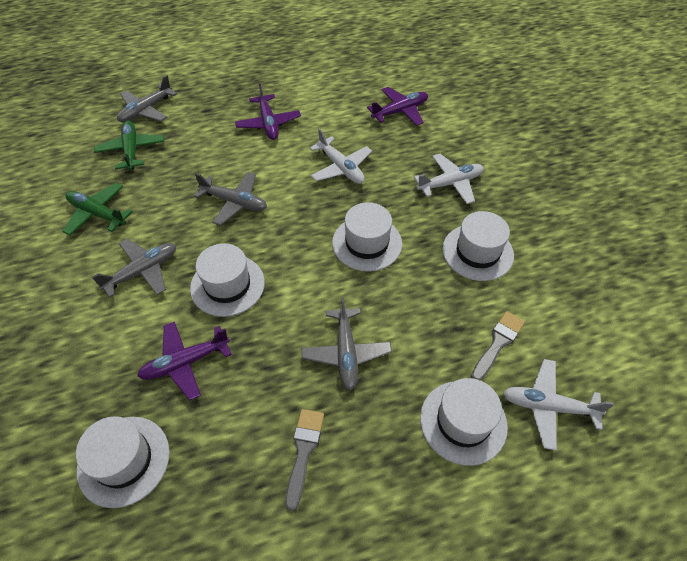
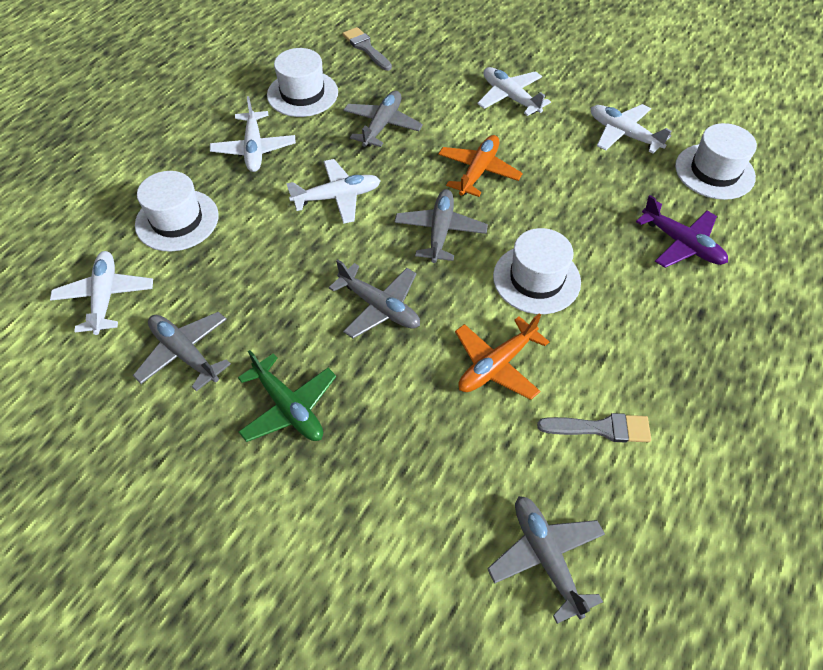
green plane: [62,183,133,236] [94,121,165,170] = 2 -> [238,350,336,442] = 1
grey plane: [92,239,176,297] [117,75,177,123] [194,172,267,226] [301,297,392,391] = 4 -> [133,312,231,392] [329,259,420,339] [343,91,423,147] [394,189,488,263] [487,496,605,624] = 5
orange plane: none = 0 -> [438,135,523,197] [455,313,549,400] = 2
purple plane: [137,321,232,400] [235,83,301,140] [367,87,428,126] = 3 -> [636,195,728,268] = 1
white hat: [76,416,170,508] [190,243,265,317] [332,202,402,271] [420,378,508,466] [442,211,514,281] = 5 -> [135,171,219,252] [267,48,338,117] [493,228,581,314] [675,123,757,200] = 4
white plane: [310,129,372,184] [414,154,484,204] [503,359,614,451] = 3 -> [50,251,153,335] [210,96,296,172] [286,159,381,224] [477,67,551,116] [591,104,671,154] = 5

